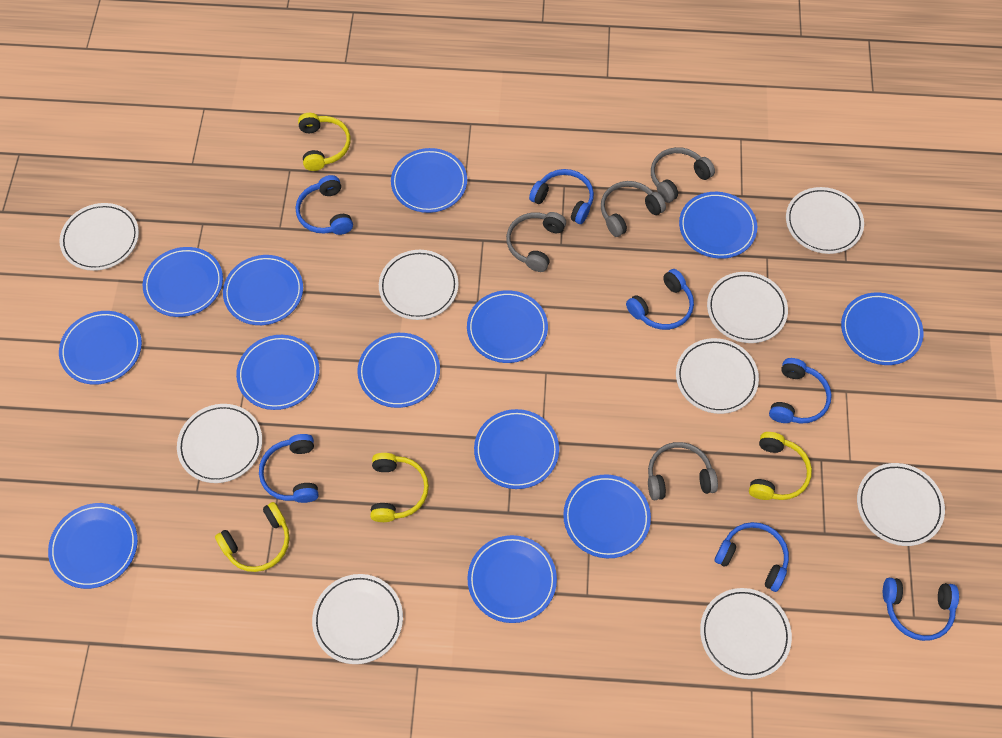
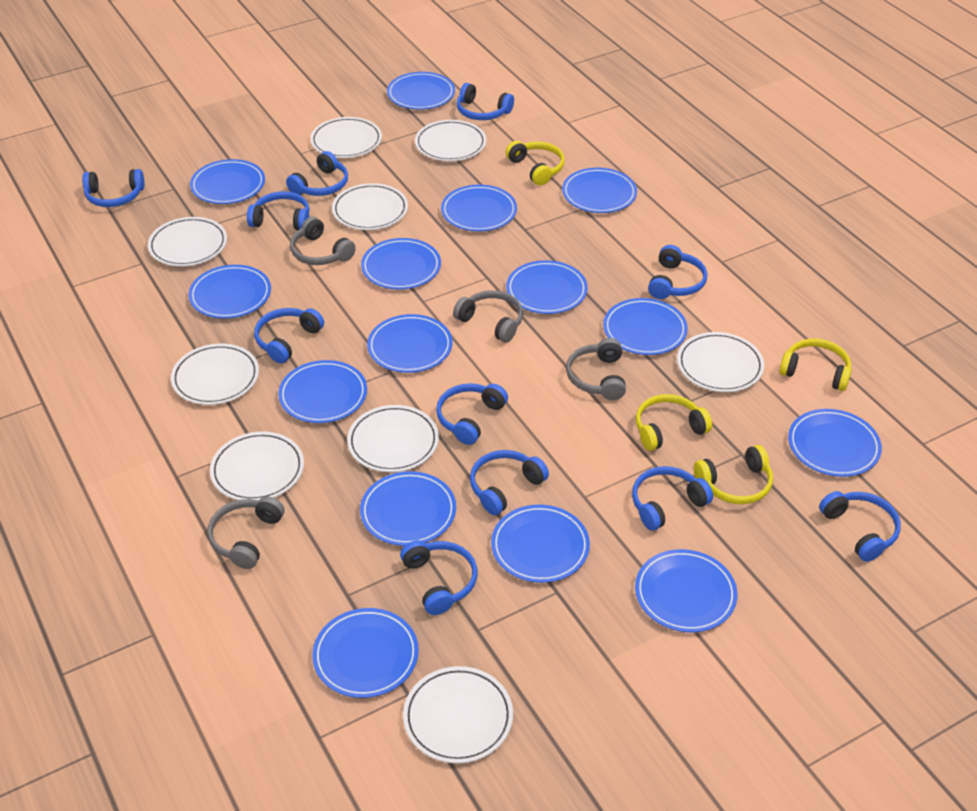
blue headphones: [259,434,318,503] [296,175,353,235] [529,169,594,224] [626,269,694,330] [715,522,789,592] [769,358,832,424] [883,578,959,641] = 7 -> [82,169,145,207] [247,191,309,230] [254,308,324,364] [286,151,348,196] [400,540,477,615] [436,383,508,445] [457,83,514,120] [470,450,549,515] [632,466,713,531] [648,245,707,299] [819,491,901,562] = 11
blue plate: [48,503,138,589] [59,311,142,385] [143,247,223,317] [223,255,303,325] [236,335,319,410] [357,333,440,408] [391,148,467,213] [467,290,548,363] [467,535,557,623] [474,409,559,489] [563,475,651,558] [679,192,757,259] [841,292,924,365] = 13 -> [188,265,271,319] [190,159,265,204] [278,360,367,423] [312,608,419,698] [360,471,456,546] [361,238,441,290] [367,314,452,373] [387,72,455,110] [441,185,517,231] [491,504,590,583] [506,260,588,314] [562,168,637,213] [603,298,688,355] [635,549,737,632] [788,409,882,477] = 15

